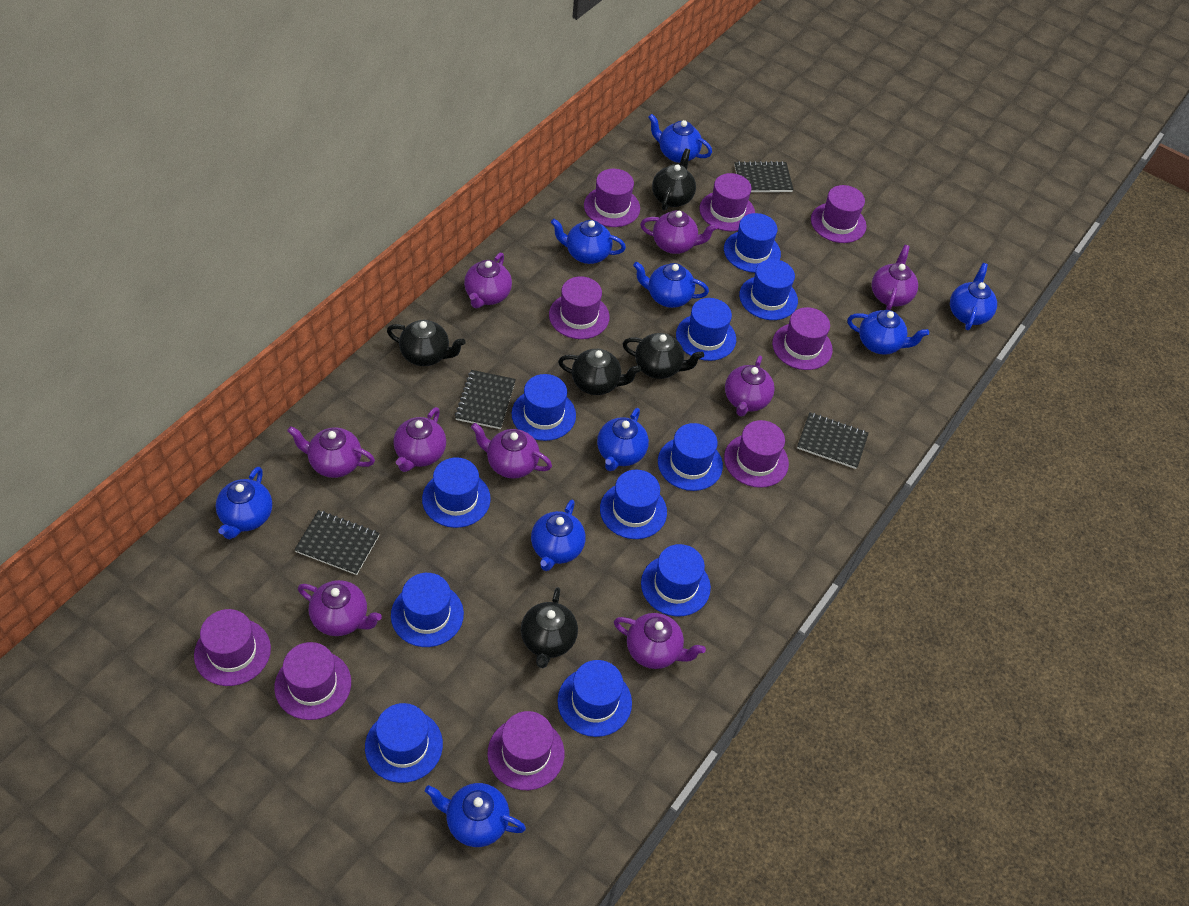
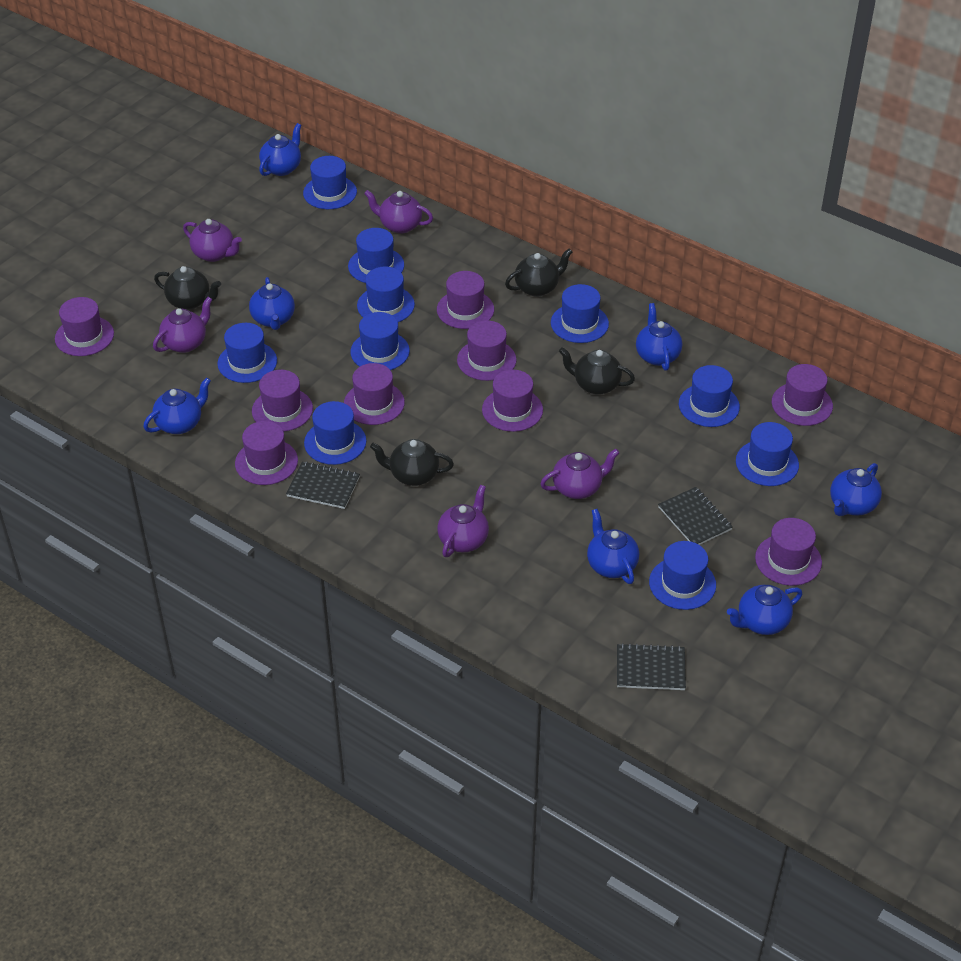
black notebook: [294,510,380,575] [455,370,516,429] [734,161,794,192] [797,412,869,469] = 4 -> [286,461,360,509] [617,643,686,690] [658,487,733,545] = 3
black teapot: [387,320,466,366] [521,587,578,668] [558,349,642,395] [623,333,704,379] [652,149,696,211] = 5 -> [154,266,221,310] [370,439,454,486] [505,249,572,297] [559,347,635,395] = 4
blue hat: [365,703,443,783] [391,573,464,647] [422,457,491,528] [512,374,576,441] [557,660,632,737] [600,469,667,539] [641,544,711,617] [658,423,723,491] [676,298,736,361] [724,213,781,273] [739,259,798,320] = 11 -> [218,323,277,383] [303,156,357,209] [304,401,366,465] [348,228,404,283] [350,312,410,370] [357,266,415,322] [551,284,609,343] [649,541,716,610] [679,365,740,427] [736,422,799,486] = 10
blue teapot: [216,467,272,539] [425,783,526,847] [531,500,585,571] [551,219,626,264] [597,408,649,471] [633,262,709,308] [649,114,712,163] [847,310,929,355] [950,263,997,330] = 9 -> [143,377,211,434] [249,277,295,330] [259,123,301,176] [587,509,639,584] [636,303,682,371] [727,585,802,635] [830,463,882,516] = 7
purple teapot: [287,426,375,478] [298,580,382,636] [393,407,446,472] [464,252,512,308] [471,423,552,479] [614,613,706,669] [640,210,718,254] [725,356,775,417] [872,245,918,310] = 9 -> [153,297,213,353] [183,219,242,262] [364,190,433,234] [437,485,489,557] [540,449,620,499] = 5

